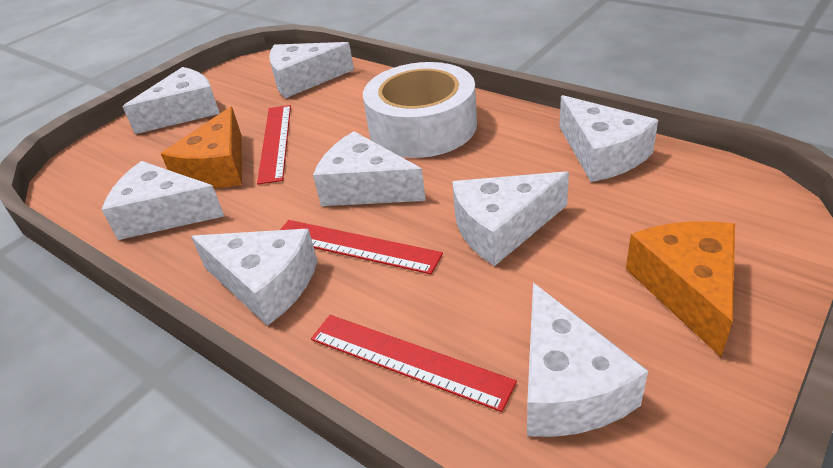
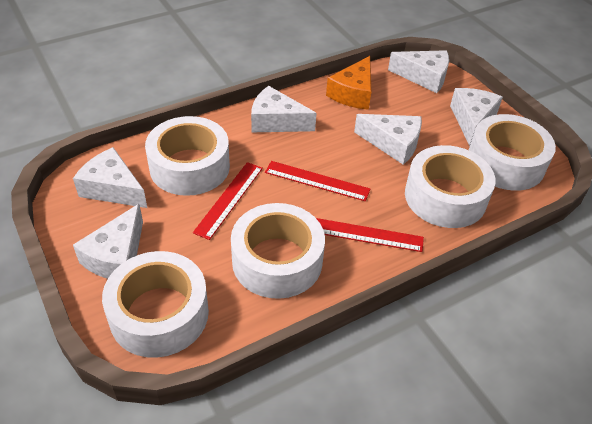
orange cheese: [161,107,242,188] [626,221,735,357] = 2 -> [326,56,372,110] = 1
white cheese: [102,161,224,240] [123,67,220,134] [191,229,317,326] [269,42,354,98] [313,131,426,206] [452,171,569,266] [527,283,648,437] [559,95,658,182] = 8 -> [73,147,147,208] [73,204,143,279] [251,86,317,132] [354,114,422,165] [388,50,449,93] [450,88,503,146] = 6
white tape: [363,62,477,158] = 1 -> [102,251,209,358] [145,116,230,196] [231,203,325,299] [405,145,496,228] [469,114,556,191] = 5

